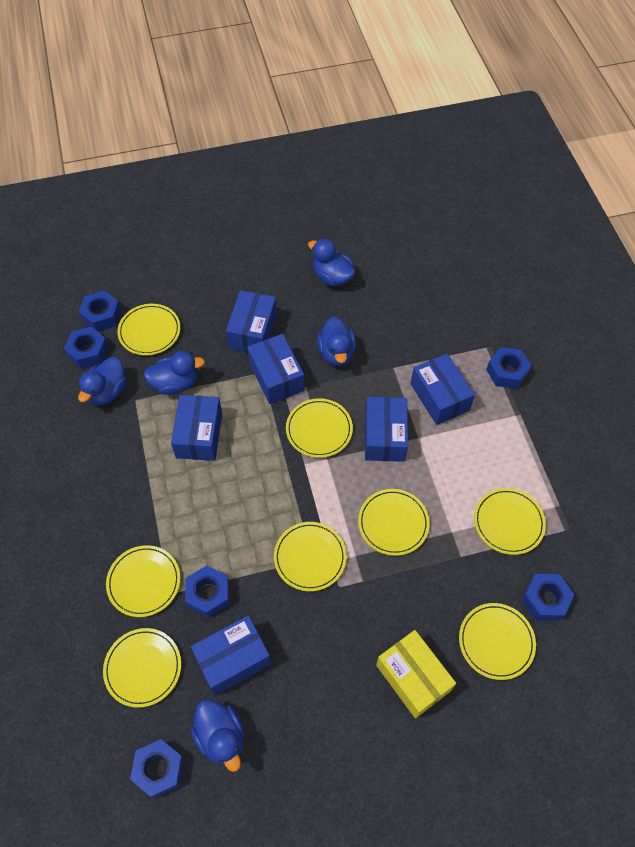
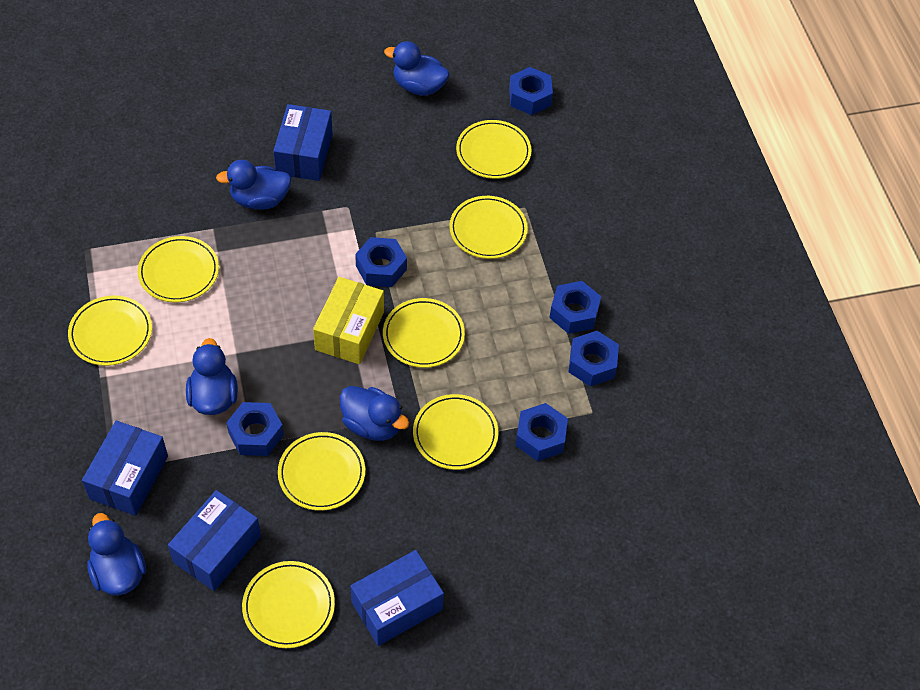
blue box: [171,395,222,461] [191,615,271,695] [226,290,277,352] [247,334,305,404] [365,397,408,462] [411,353,475,425] = 6 -> [82,420,168,516] [168,490,261,591] [273,104,333,181] [350,550,444,646] = 4

